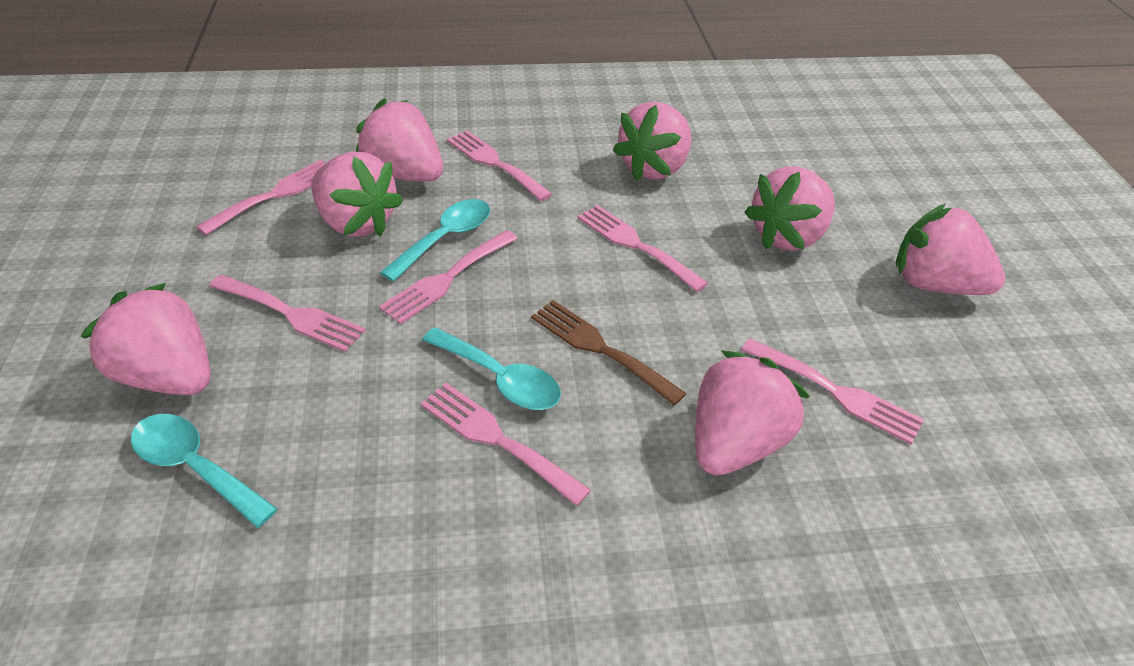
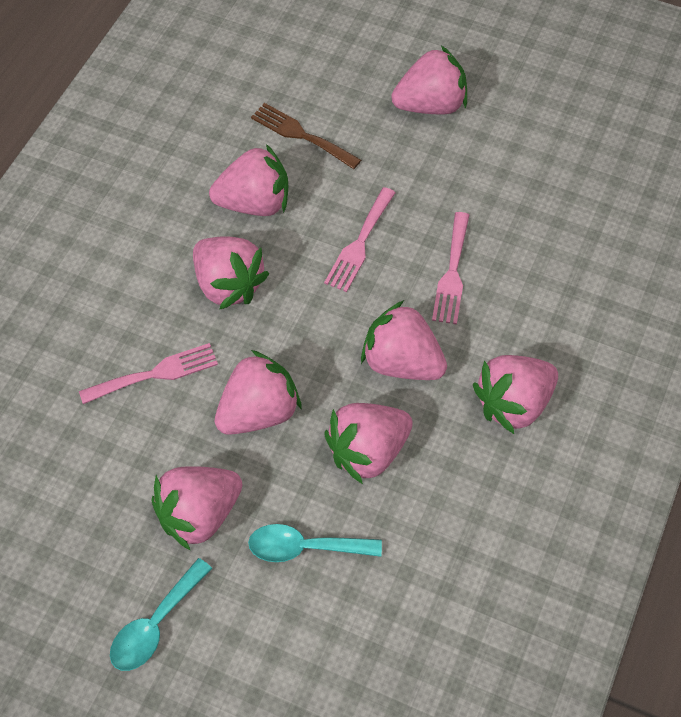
pink fork: [196,160,326,235] [209,275,366,352] [379,230,518,324] [421,383,591,506] [447,130,552,201] [577,205,708,292] [742,338,924,444] = 7 -> [79,343,218,404] [324,187,396,292] [432,212,469,324] = 3
pink strawberry: [81,283,210,395] [311,151,403,237] [356,98,443,182] [612,101,691,181] [695,350,810,475] [744,167,835,250] [896,204,1005,295] = 7 -> [151,466,242,551] [193,236,269,310] [209,144,288,216] [215,350,302,435] [324,403,413,484] [361,300,447,380] [391,46,467,114] [473,355,558,434] = 8
turquoise spoon: [131,414,278,528] [380,199,490,282] [422,327,561,410] = 3 -> [110,558,212,671] [248,524,382,562] = 2

